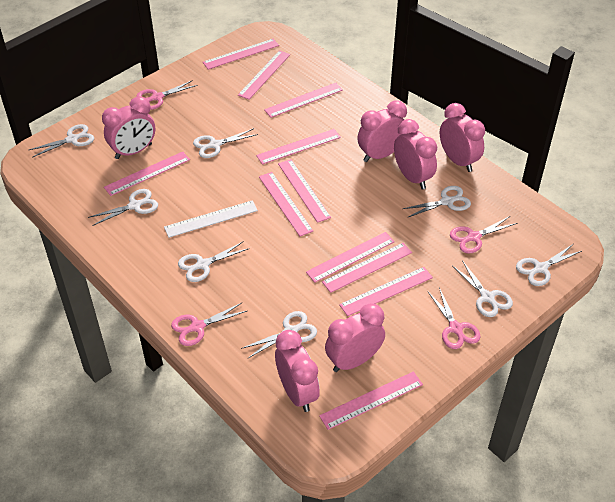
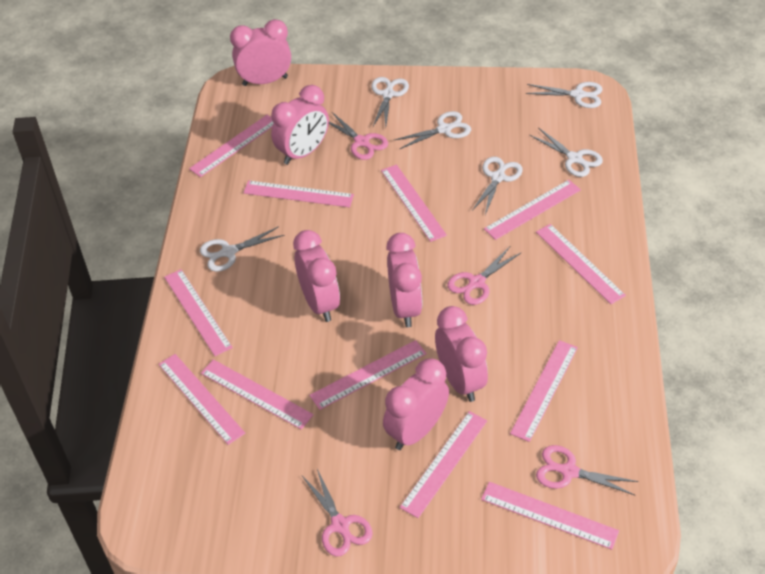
pink ruler: [104,151,190,196] [203,39,279,70] [238,50,290,99] [256,129,341,165] [259,172,313,236] [264,83,343,118] [278,159,331,223] [306,232,395,283] [319,371,423,430] [322,243,412,293] [339,267,433,316] = 11 -> [158,354,245,445] [164,269,233,356] [189,115,274,177] [201,359,314,430] [243,180,354,208] [309,340,427,410] [381,164,447,242] [400,411,487,518] [481,482,619,550] [484,180,581,240] [510,340,578,442] [536,224,626,304] = 12
white ruler: [164,200,258,238] = 1 -> none = 0
white scissors: [29,124,94,158] [88,189,158,226] [178,241,250,282] [193,128,258,158] [241,311,317,359] [403,186,471,218] [453,260,513,317] [516,244,582,286] = 8 -> [200,226,285,272] [371,77,409,127] [394,111,471,149] [472,157,523,215] [526,82,602,108] [530,127,603,177] = 6

